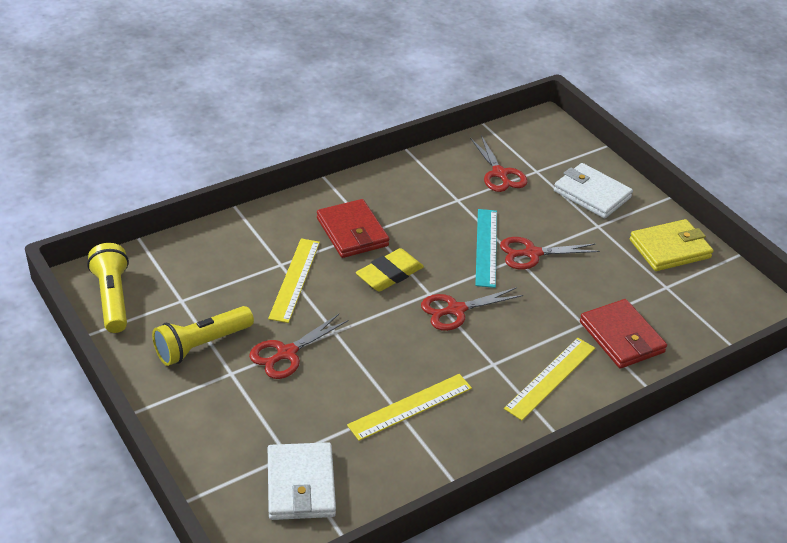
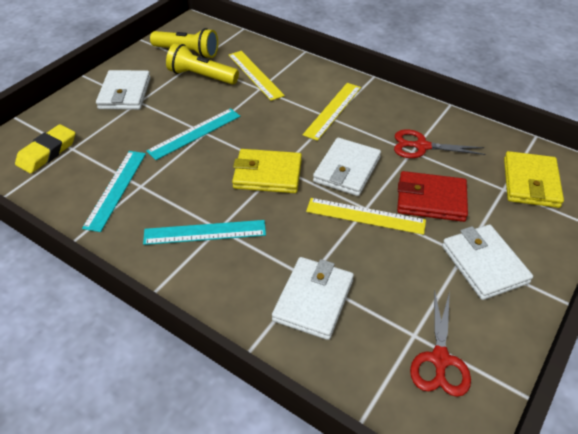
red scissors: [249,314,348,379] [421,287,523,331] [470,135,527,192] [500,237,600,269] = 4 -> [394,129,485,158] [410,289,471,397] = 2
red wallet: [317,199,389,258] [580,299,667,368] = 2 -> [397,171,468,222] = 1
turquoise ruler: [475,209,497,288] = 1 -> [82,151,146,232] [143,220,266,245] [146,108,240,160] = 3
white wallet: [268,442,336,520] [554,163,633,218] = 2 -> [96,70,151,110] [272,257,354,340] [313,138,381,196] [442,224,533,300] = 4
yellow wallet: [630,219,713,271] = 1 -> [232,149,302,193] [504,151,564,208] = 2

